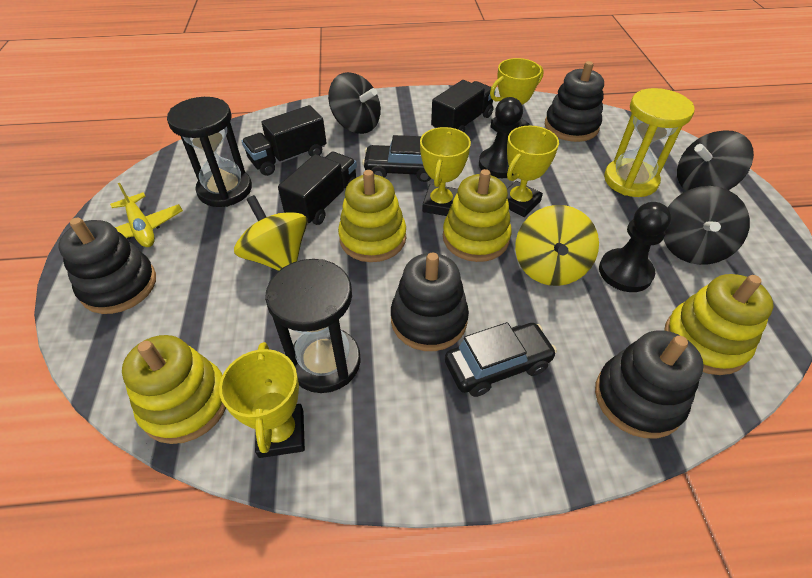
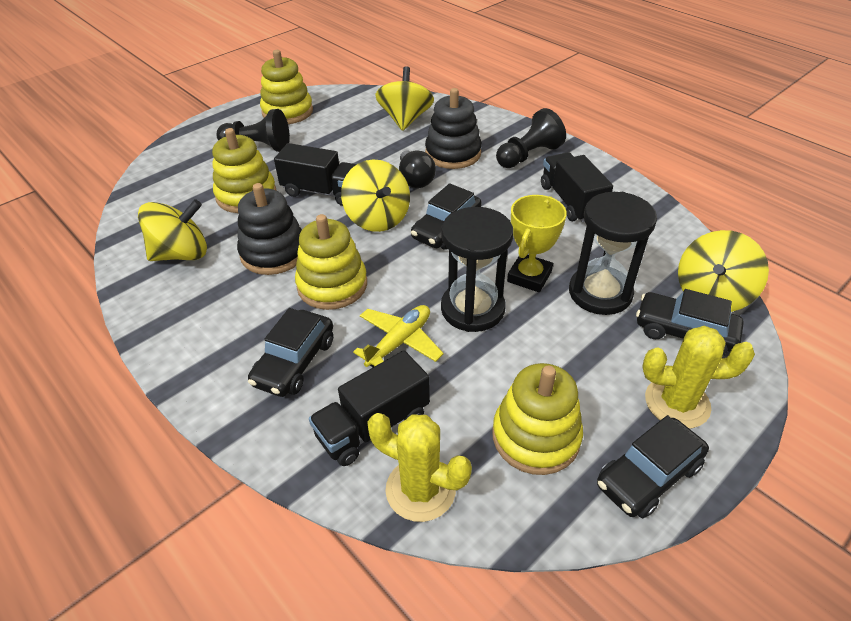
black car: [362,135,431,182] [445,322,557,397] = 2 -> [248,308,333,397] [411,183,482,250] [597,415,709,518] [636,289,744,356] = 4
black light bulb: none = 0 -> [399,150,436,188] = 1
black spinning top: [328,72,381,134] [663,186,750,265] [677,130,754,191] = 3 -> none = 0
black stacking toy: [59,218,156,314] [391,253,469,351] [545,61,604,142] [595,330,704,438] = 4 -> [237,183,302,275] [425,88,482,169] = 2
yellow cactus: none = 0 -> [367,413,472,522] [642,326,755,429] = 2
yellow hourglass: [604,88,695,197] = 1 -> none = 0
yellow spinning top: [234,195,308,271] [515,205,599,286] = 2 -> [138,199,207,261] [341,159,410,232] [375,66,434,131] [678,230,769,312] = 4
yellow trophy: [219,342,305,458] [420,127,471,216] [490,58,544,132] [507,126,559,217] = 4 -> [507,195,567,292] = 1

